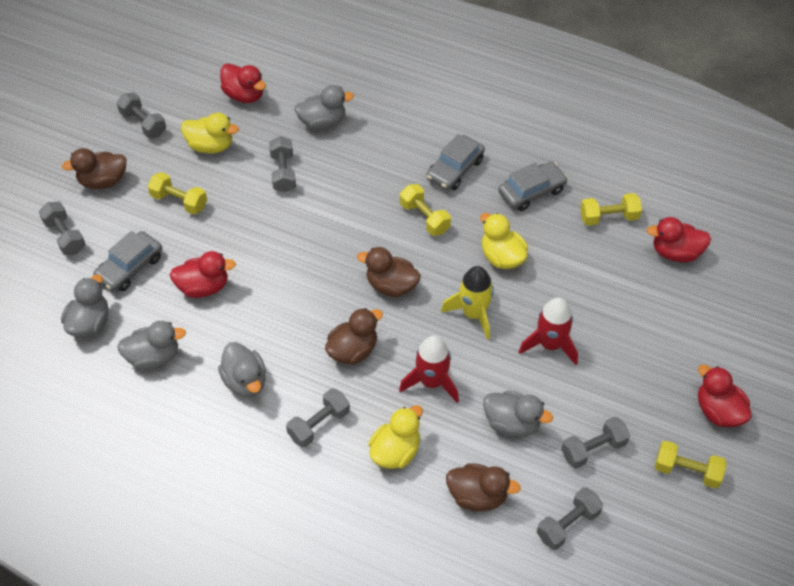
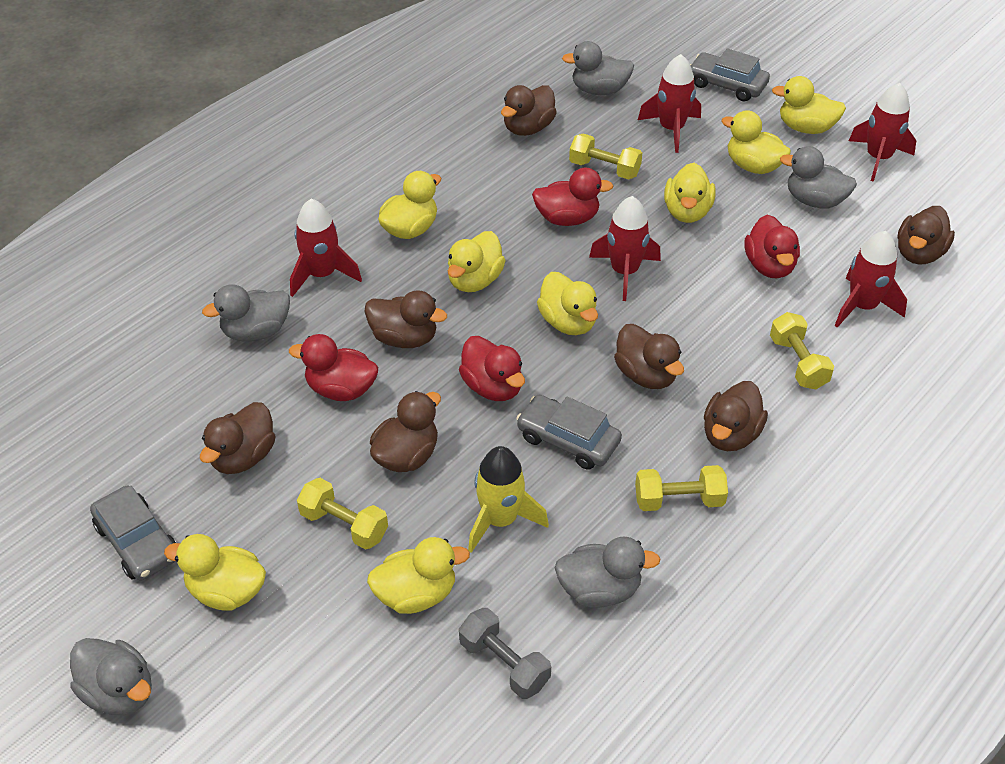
brown duck: [62,148,127,189] [325,308,383,365] [357,247,421,297] [446,463,521,511] = 4 -> [200,402,276,474] [364,290,447,348] [370,391,441,472] [501,85,557,136] [614,324,684,389] [704,381,768,451] [897,206,955,265] = 7
grey dumbbell: [39,202,86,255] [117,92,166,138] [269,136,296,192] [286,388,350,447] [537,487,603,550] [561,417,630,469] = 6 -> [459,608,551,699] = 1
red rocket: [399,336,459,403] [519,298,578,365] = 2 -> [290,199,362,297] [589,196,661,301] [638,54,701,153] [835,231,907,328] [849,83,916,182] = 5
yellow duck: [181,113,239,154] [368,405,423,469] [480,213,528,269] = 3 -> [164,534,266,610] [367,537,470,614] [378,171,441,239] [448,231,506,292] [537,272,598,335] [664,163,716,223] [721,110,791,174] [772,76,846,134] = 8

